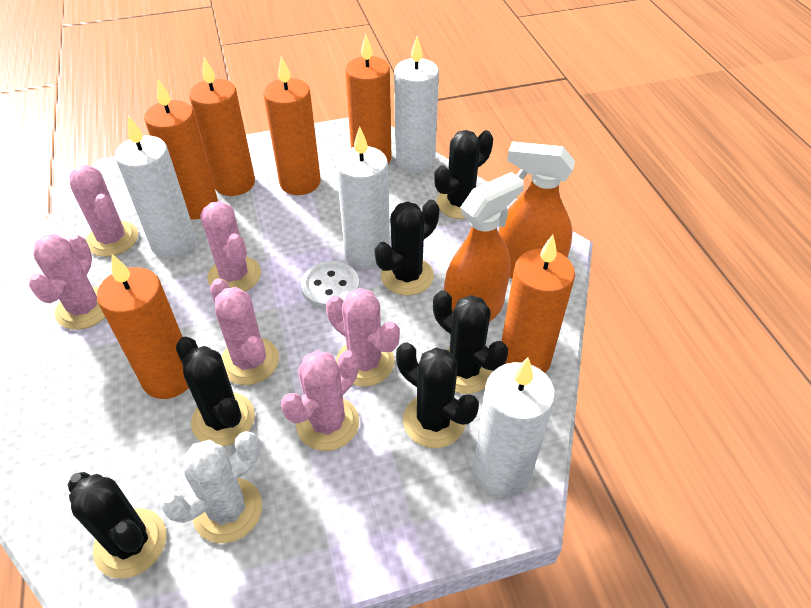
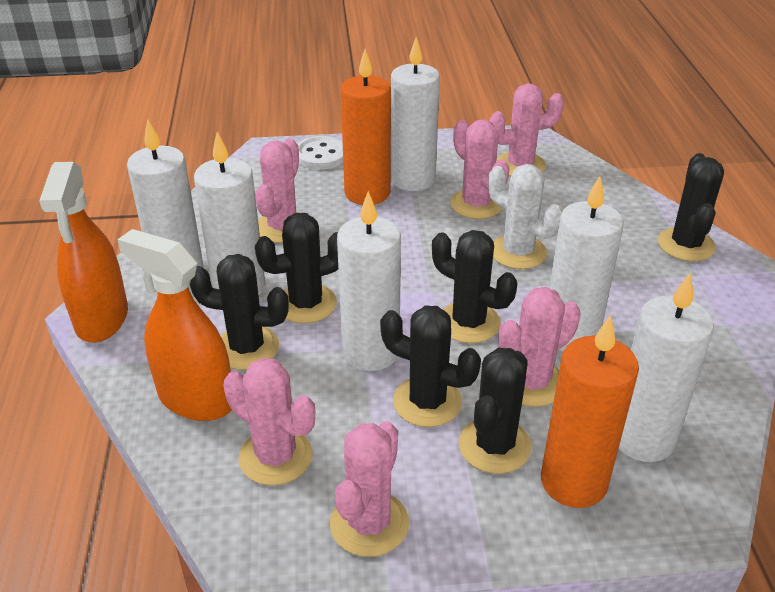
orange candle: [97,254,189,399] [144,79,218,220] [189,57,255,196] [263,56,321,195] [345,34,391,164] [502,235,575,373] = 6 -> [341,49,391,205] [541,315,639,508] = 2
white candle: [115,116,196,258] [336,126,390,270] [394,36,439,173] [473,357,555,498] = 4 -> [127,119,204,268] [194,132,265,295] [337,191,401,371] [391,37,440,191] [549,176,624,351] [619,273,714,462] = 6

